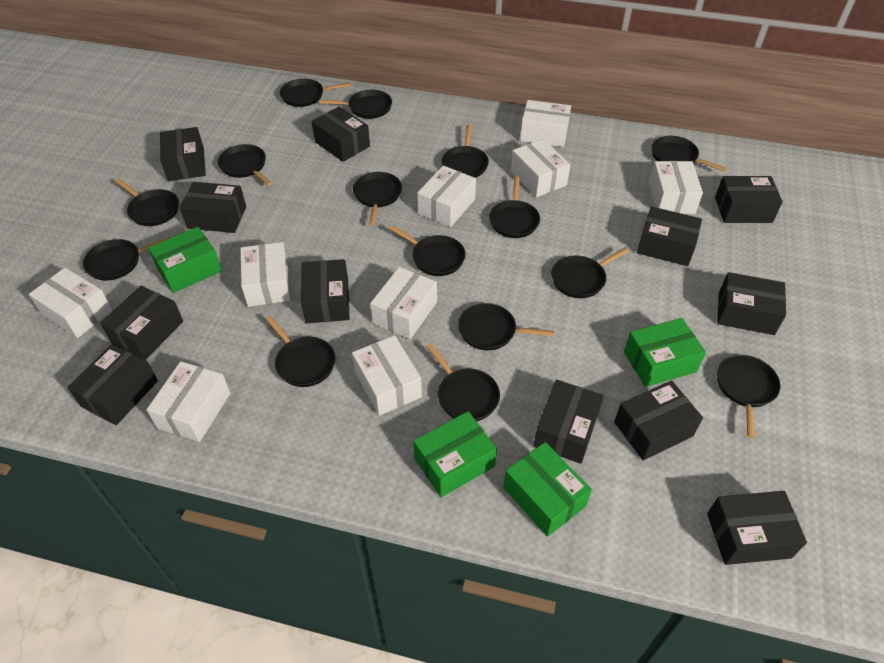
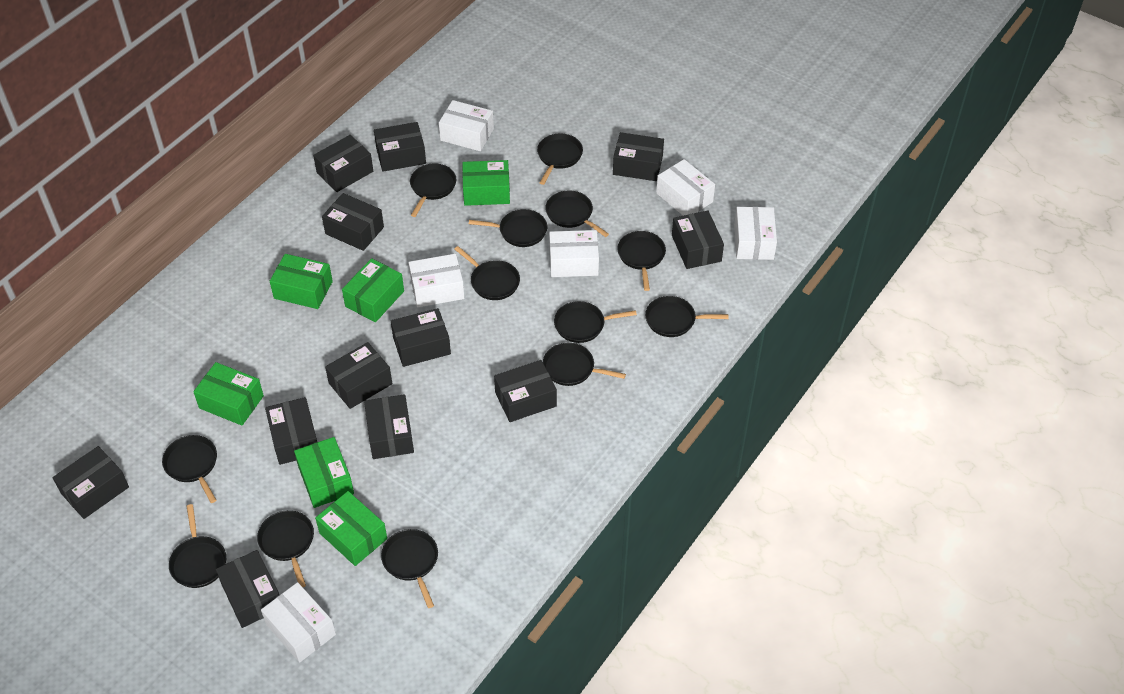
black pan: [83,237,172,281] [115,178,179,226] [218,144,272,186] [265,316,336,387] [280,79,351,107] [320,90,392,119] [353,172,402,226] [389,225,465,276] [426,343,500,422] [441,125,489,178] [458,303,554,350] [489,176,540,238] [551,247,629,298] [651,136,727,172] [717,355,781,438] = 15 -> [162,435,217,503] [169,504,226,588] [257,510,314,587] [381,529,438,608] [410,163,456,217] [454,246,520,300] [469,209,547,247] [537,134,583,185] [543,343,626,386] [545,191,609,237] [554,301,637,343] [617,231,666,291] [645,296,728,337] = 13
green box: [148,227,222,293] [413,411,497,497] [503,442,592,537] [624,318,706,387] = 4 -> [193,362,264,425] [270,254,333,309] [294,437,354,508] [315,491,387,566] [342,258,404,322] [462,160,510,206] = 6
white box: [29,268,112,338] [146,361,230,442] [240,242,291,307] [352,335,422,416] [370,267,437,339] [417,166,476,227] [511,139,570,198] [520,100,571,147] [649,161,703,214] = 9 -> [261,582,336,663] [409,254,464,307] [439,100,494,151] [549,230,599,277] [656,159,715,216] [734,207,777,260] = 6

